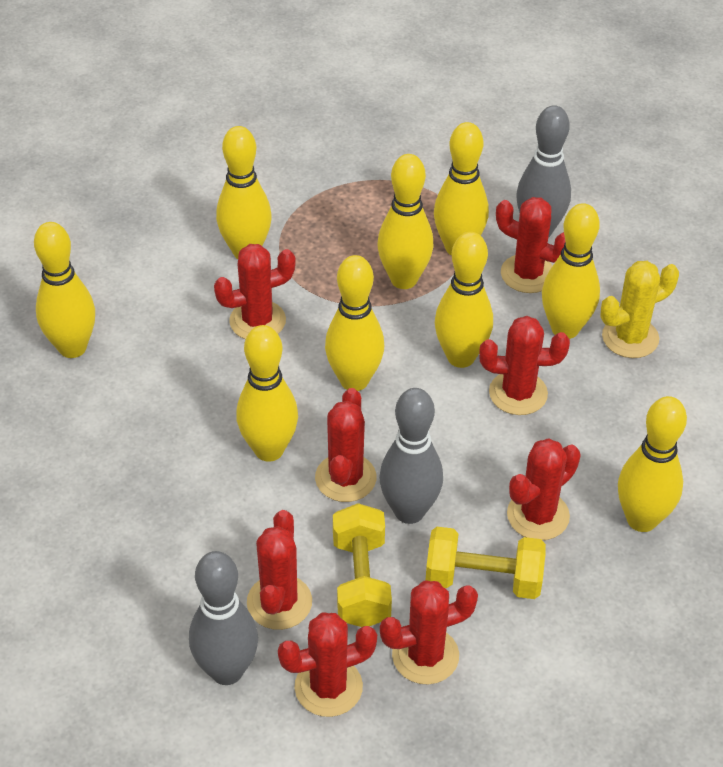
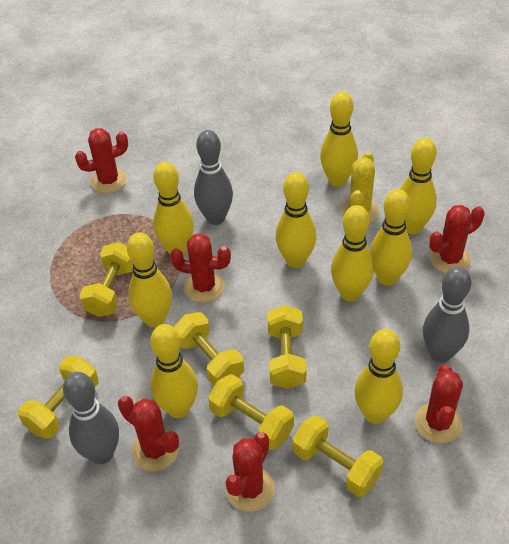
red cactus: [214,244,296,340] [247,510,312,630] [278,613,377,717] [315,388,377,502] [380,581,478,685] [479,316,570,415] [496,197,565,293] [507,438,581,540] = 8 -> [75,128,128,193] [118,396,179,471] [170,233,231,303] [226,432,275,512] [415,365,463,443] [429,205,484,273] = 6
yellow dumbbell: [333,503,392,627] [425,527,546,599] = 2 -> [18,356,99,439] [79,242,133,317] [174,312,244,386] [208,374,294,450] [267,305,306,389] [293,415,384,497] = 6

